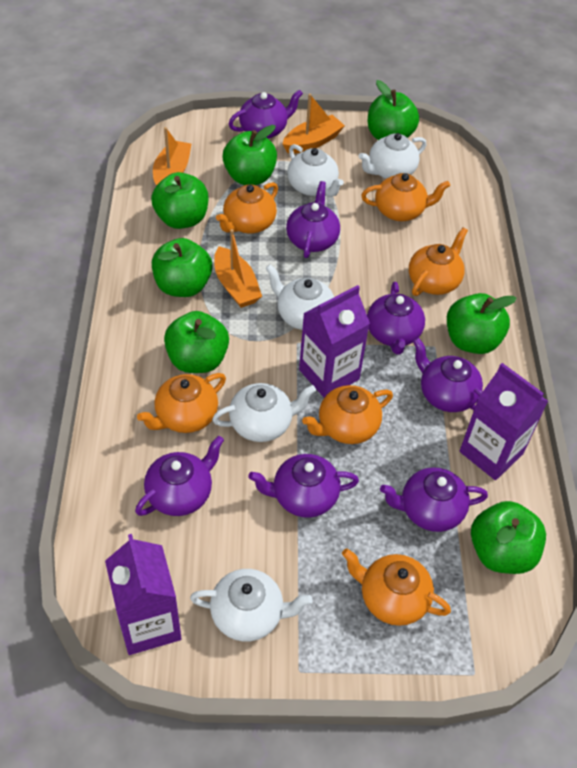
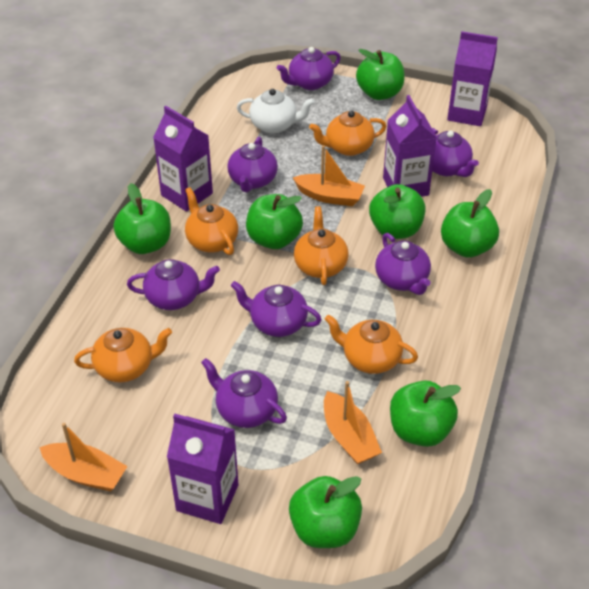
orange teapot: [137,373,226,433] [216,182,278,234] [302,385,393,444] [342,548,451,626] [361,173,450,221] [409,227,468,296] = 6 -> [74,328,172,383] [185,187,238,255] [294,206,348,285] [309,110,386,156] [325,315,418,374] = 5
purple carton: [105,534,181,655] [299,285,370,398] [460,363,548,480] = 3 -> [153,106,213,212] [167,413,238,524] [383,95,437,197] [447,31,498,126] = 4
white teapot: [190,569,313,642] [212,383,316,442] [266,264,334,330] [287,144,344,197] [359,133,426,179] = 5 -> [237,89,315,133] = 1

